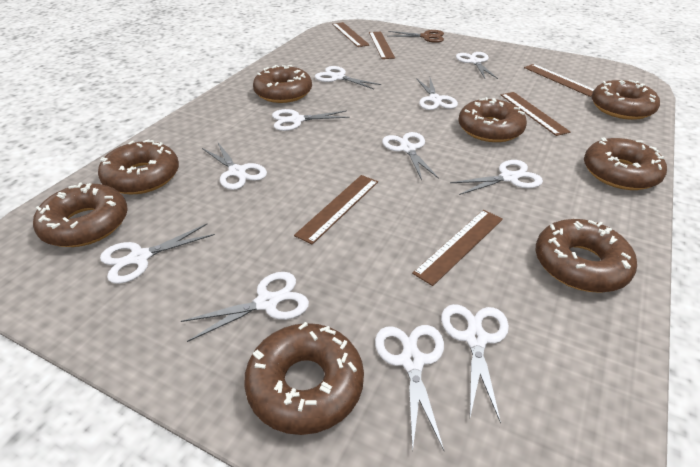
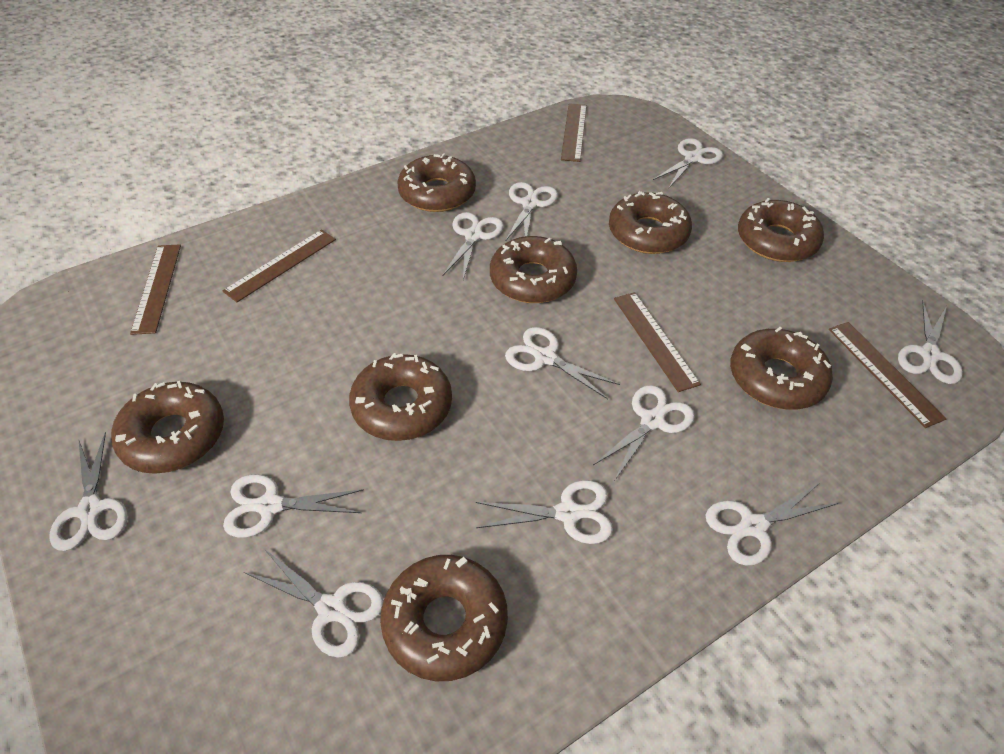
brown ruler: [294,175,378,245] [332,22,370,47] [369,32,395,59] [412,210,503,286] [501,92,570,136] [524,64,594,97] = 6 -> [130,244,181,335] [223,230,336,302] [561,103,587,162] [614,292,701,392] [829,322,946,428] = 5
brown scissors: [388,30,444,43] = 1 -> none = 0

